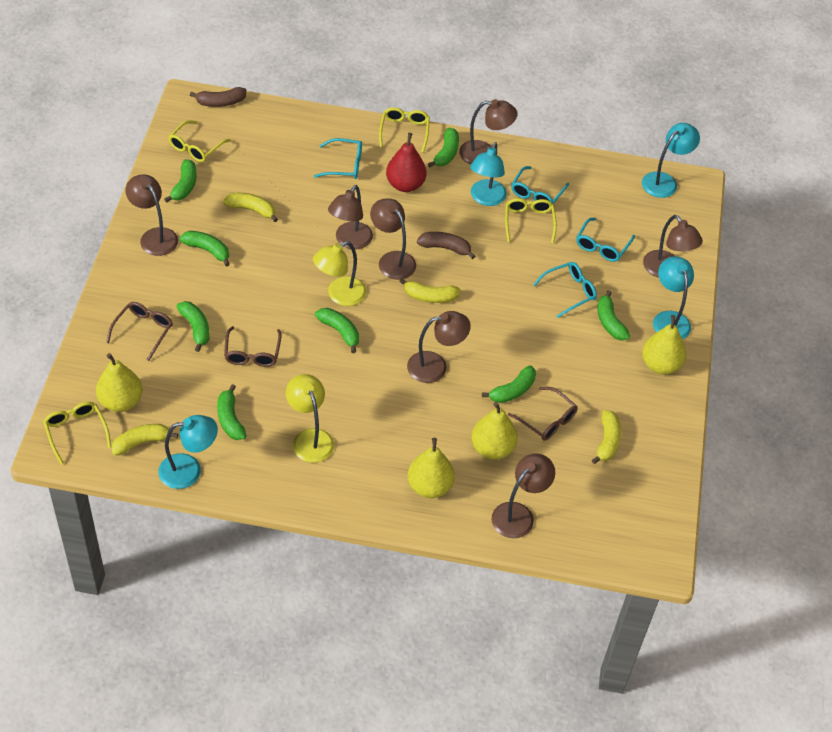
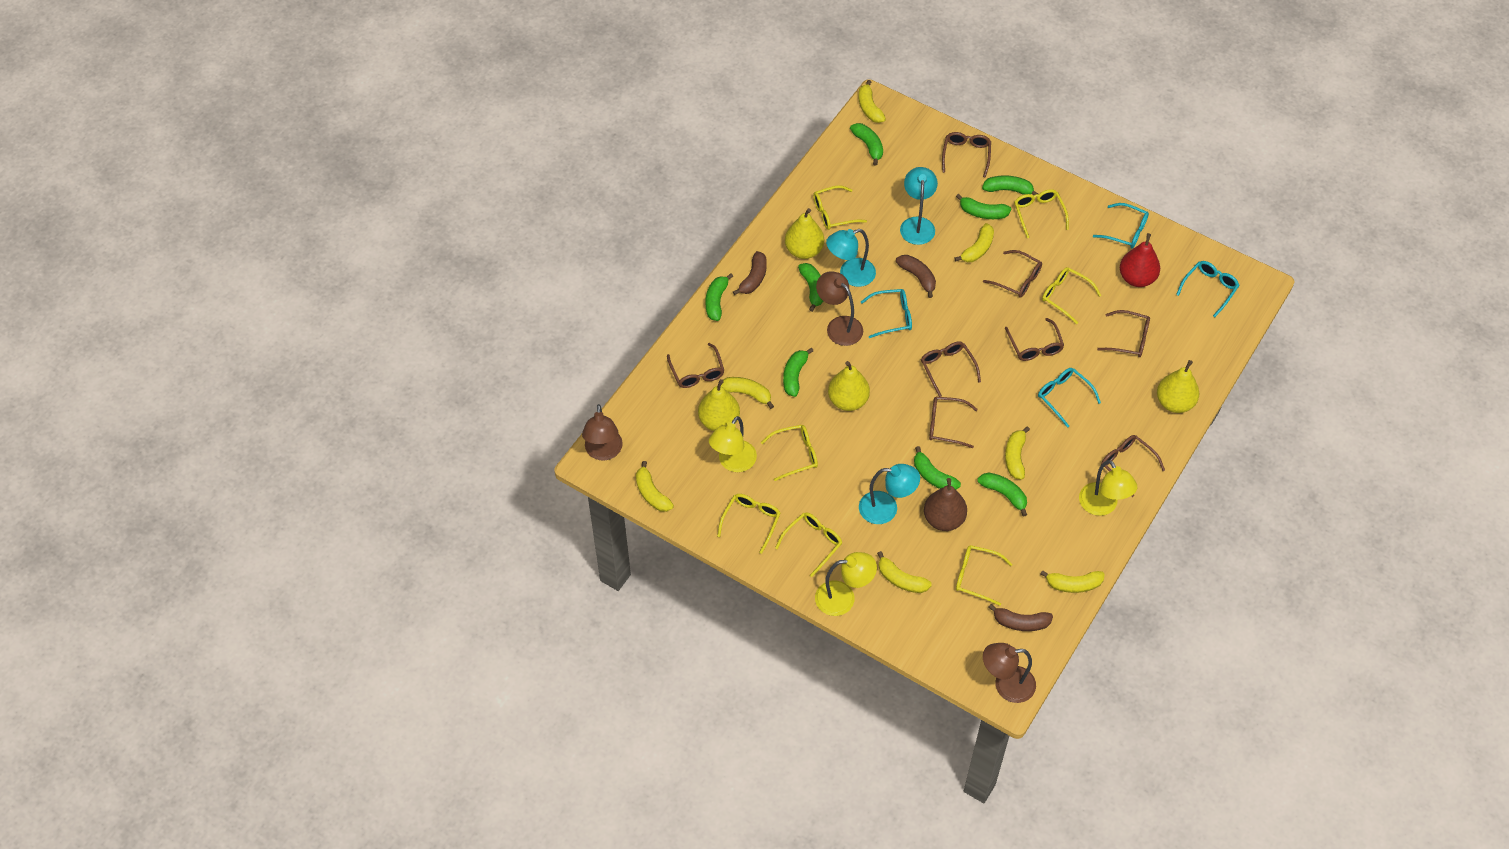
brown banana: [190,87,246,107] [417,232,475,259] = 2 -> [733,251,767,295] [896,255,936,298] [988,604,1053,631] = 3
brown glasses: [106,302,173,361] [224,326,282,367] [508,387,578,441] = 3 -> [667,343,724,388] [921,341,981,397] [929,397,978,448] [942,132,991,178] [983,250,1042,298] [1005,318,1064,361] [1097,310,1150,357] [1101,435,1165,497] = 8
brown lamp: [125,174,178,256] [328,185,373,250] [370,199,416,280] [407,311,471,383] [459,99,518,164] [491,453,555,538] [643,215,703,278] = 7 -> [582,404,623,460] [816,271,863,346] [983,643,1036,703] = 3
brown pear: none = 0 -> [924,478,967,531] = 1
turquoise lamp: [158,415,218,489] [470,142,507,206] [642,123,700,198] [653,256,694,339] = 4 -> [826,229,876,287] [859,464,920,524] [900,167,938,245] = 3
yellow banana: [112,424,178,456] [223,193,278,222] [399,278,461,303] [592,410,621,464] = 4 -> [636,461,674,512] [721,377,774,409] [858,80,886,123] [877,551,932,593] [954,223,994,262] [1005,426,1030,480] [1040,570,1104,593] = 7
yellow glasses: [43,402,111,464] [168,120,231,162] [379,108,430,153] [505,198,557,244] = 4 -> [717,494,781,554] [761,425,818,481] [775,512,842,577] [813,185,867,230] [956,545,1013,606] [1014,189,1069,238] [1042,267,1101,324] = 7
yellow lamp: [286,374,334,463] [313,241,366,306] = 2 -> [709,416,757,472] [815,552,877,616] [1079,460,1137,516] = 3

